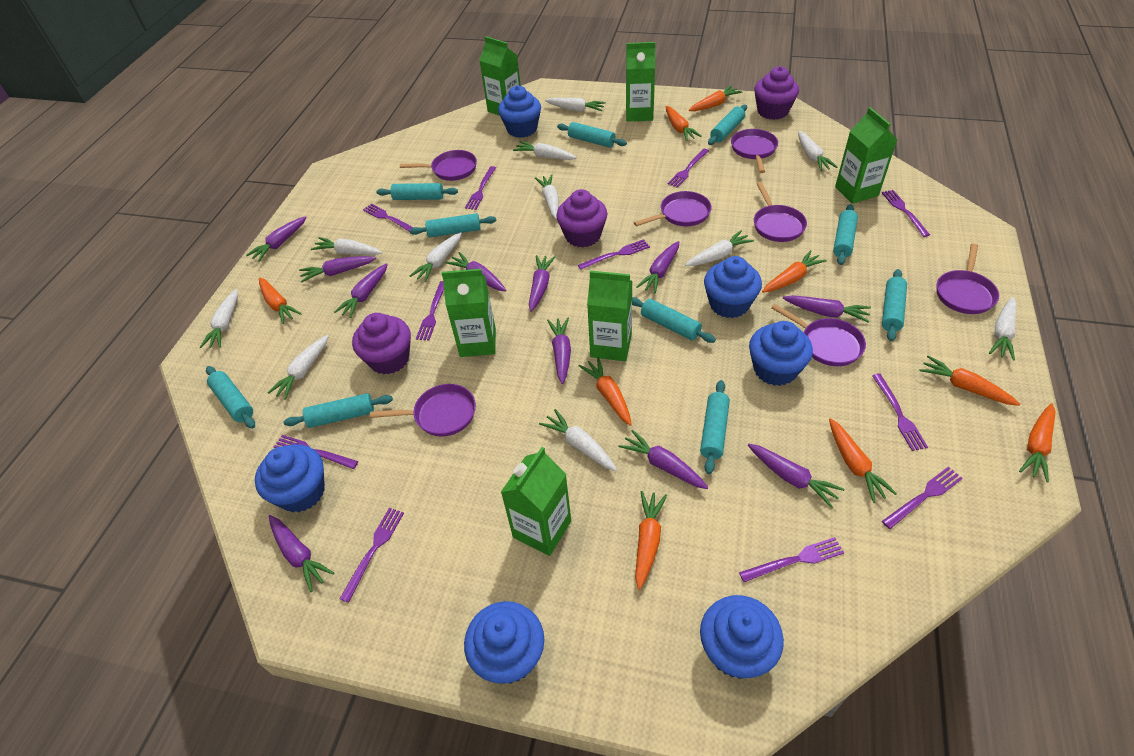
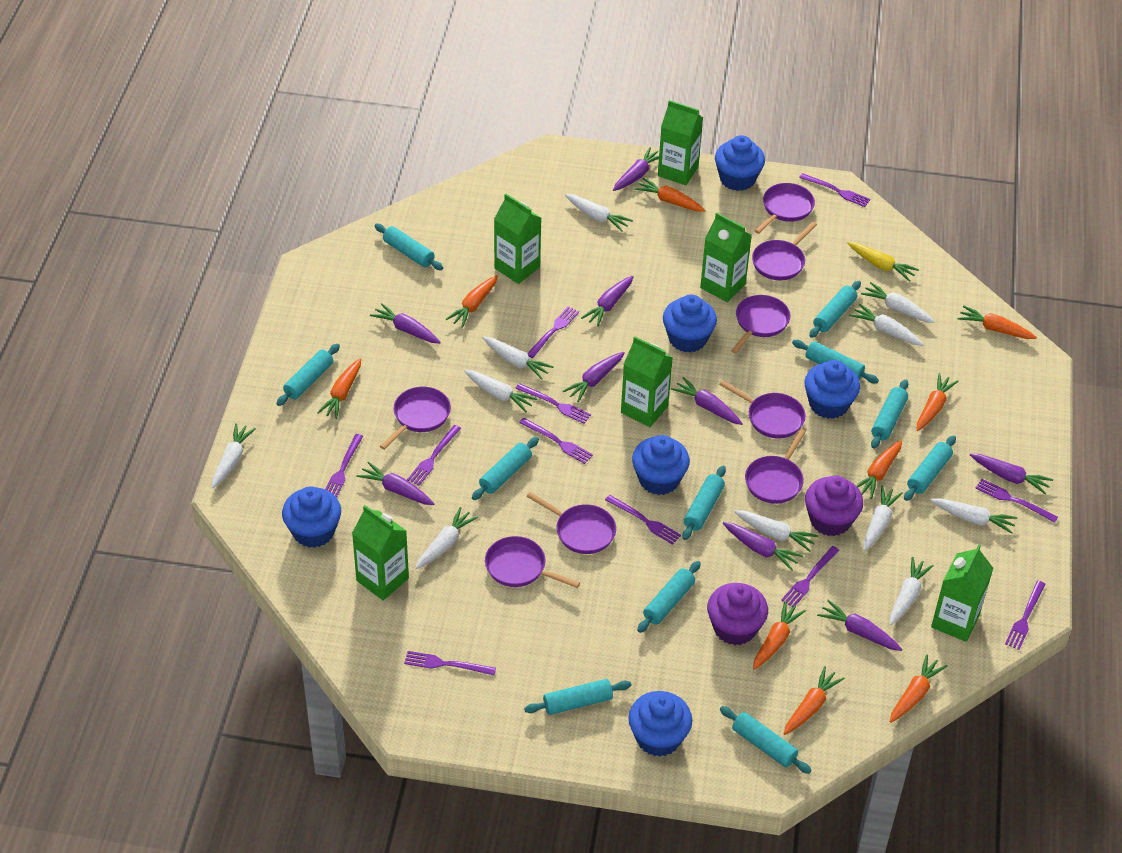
purple carrot: [246,216,307,262] [269,515,334,592] [299,256,376,283] [334,263,388,318] [445,252,506,291] [529,255,555,312] [547,318,571,384] [618,430,709,489] [637,241,679,293] [748,444,845,508] [783,295,871,323] = 11 -> [356,462,434,505] [370,303,441,344] [563,352,625,402] [581,276,634,327] [613,147,659,191] [671,377,743,425] [723,522,803,571] [817,600,902,651] [970,454,1053,495] = 9
purple cupcake: [352,313,411,375] [556,189,607,247] [754,66,799,120] = 3 -> [707,583,768,645] [805,476,863,536] = 2
purple pan: [370,384,476,437] [400,150,477,181] [634,191,712,226] [731,129,778,173] [754,182,807,242] [771,304,866,366] [937,244,999,314] = 7 -> [380,387,451,450] [485,536,580,588] [527,492,616,554] [719,380,806,438] [731,295,790,354] [745,429,806,504] [752,222,817,280] [755,183,815,234] = 8
turquoise rolling pin: [206,366,255,429] [284,393,393,428] [377,183,458,200] [410,213,496,237] [557,122,627,148] [632,297,716,343] [700,380,730,474] [708,105,747,145] [833,204,858,265] [882,269,907,341] = 10 -> [276,343,340,406] [374,224,443,270] [472,437,539,500] [524,679,631,715] [637,561,701,633] [682,466,726,540] [720,706,812,774] [792,340,879,383] [809,281,861,338] [871,379,908,449] [904,435,956,501] = 11
yellow carrot: none = 0 -> [847,242,919,281] = 1

